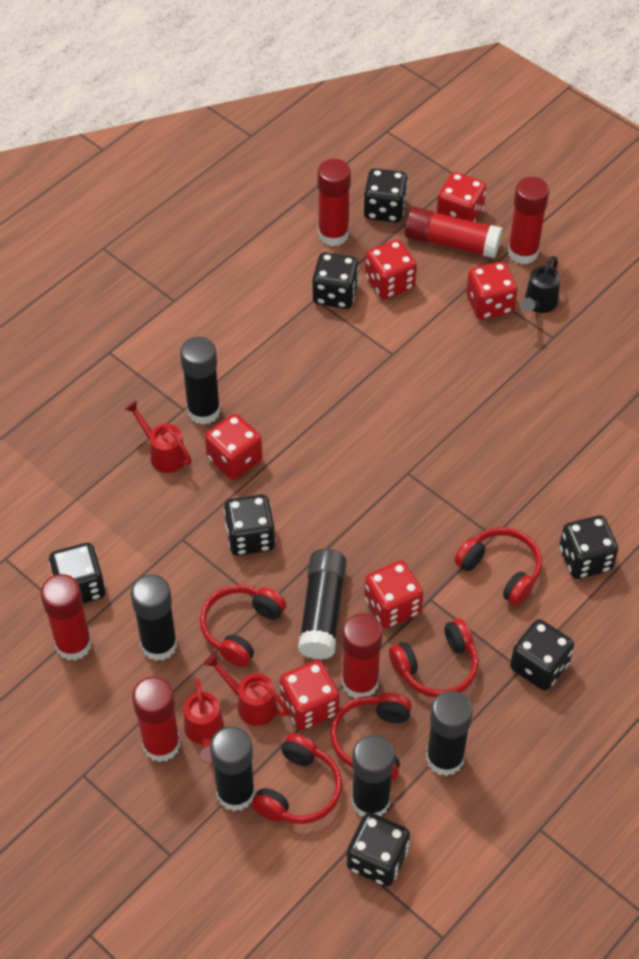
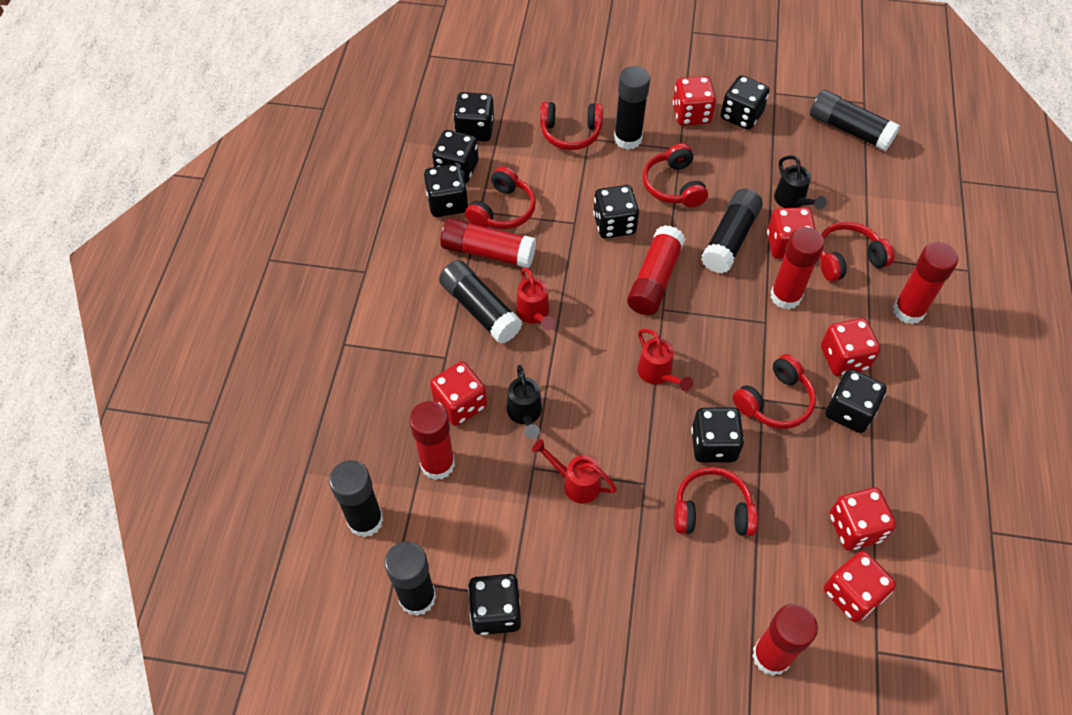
black dice: [49,543,105,603] [224,494,275,556] [313,252,359,309] [347,812,410,886] [364,168,408,223] [510,619,574,691] [559,515,618,579] = 7 -> [424,164,468,217] [432,130,478,183] [453,92,494,142] [468,574,521,635] [593,185,639,238] [691,407,744,463] [721,75,770,130] [825,369,887,433] = 8
black watering can: [521,256,560,313] = 1 -> [507,365,542,439] [774,156,827,210] = 2
red headphones: [200,585,286,667] [252,733,342,824] [330,693,412,781] [389,618,478,698] [455,527,542,606] = 5 -> [465,166,536,229] [540,102,603,150] [643,143,708,207] [674,467,758,536] [733,354,816,429] [820,222,894,281] = 6

